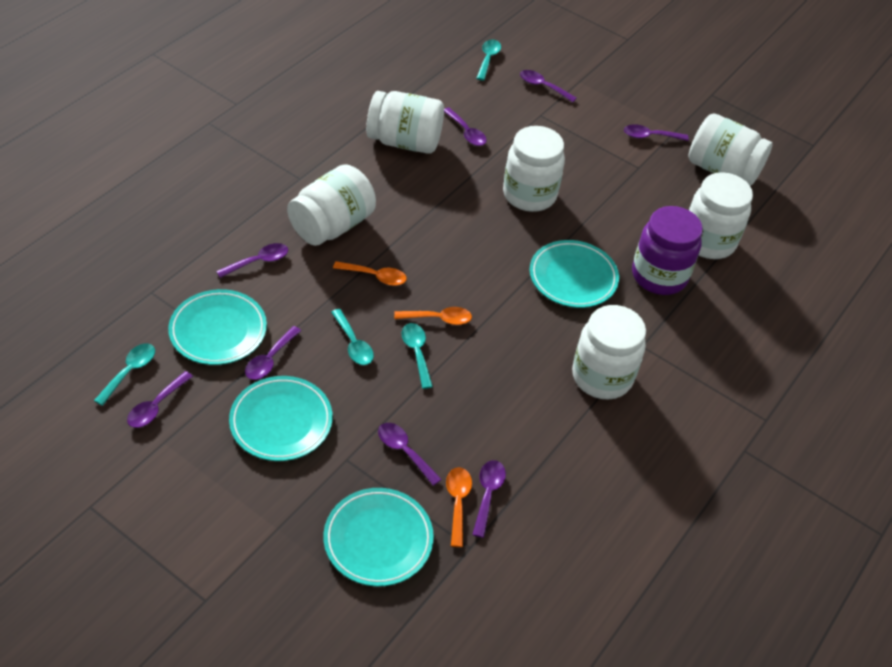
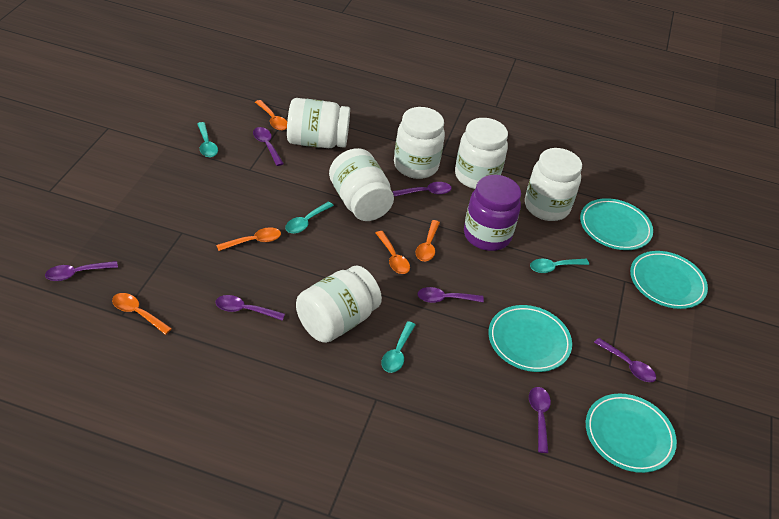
orange spoon: [333,261,407,286] [394,307,472,325] [446,467,472,547] = 3 -> [112,293,172,335] [216,227,281,251] [255,100,287,131] [376,231,410,274] [415,220,440,261] = 5
purple spoon: [127,371,193,428] [216,243,288,278] [245,326,301,380] [378,423,442,486] [444,108,487,146] [472,460,506,538] [520,70,577,102] [624,124,689,141] = 8 -> [45,261,118,281] [215,295,285,321] [253,127,284,166] [393,182,452,197] [417,287,484,303] [529,387,551,453] [594,338,656,382] = 7

